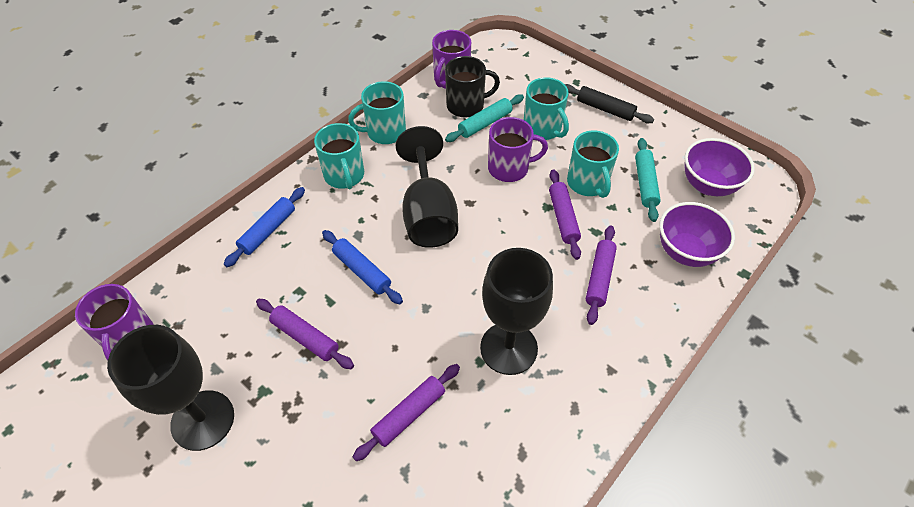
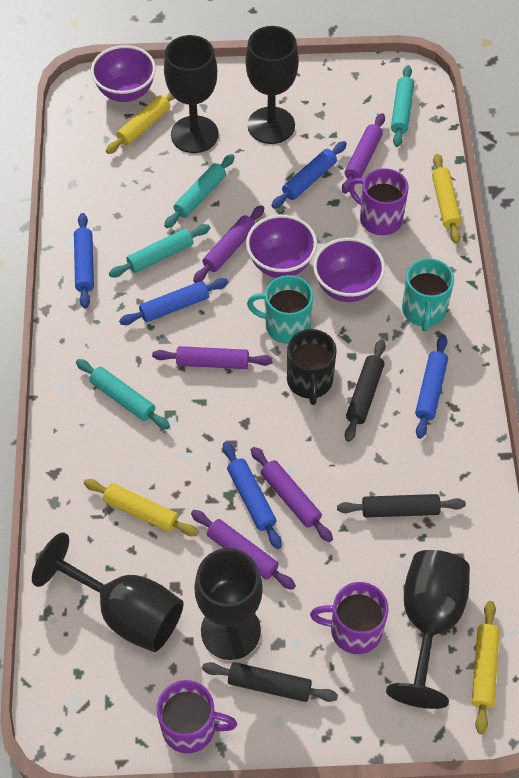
black goblet: [107,325,234,451] [396,126,458,248] [480,248,553,375] = 3 -> [32,532,184,652] [164,35,219,153] [194,548,263,660] [245,26,299,144] [386,550,470,709] = 5
black rolling pin: [565,84,654,123] = 1 -> [202,662,338,702] [337,494,466,518] [345,339,386,442] = 3
blue rolling pin: [224,187,305,267] [322,230,403,305] = 2 -> [74,213,94,308] [119,278,228,325] [223,442,282,549] [271,141,347,208] [415,335,448,439] = 5
purple bowl: [659,202,735,267] [684,138,755,196] = 2 -> [91,45,156,102] [246,215,317,278] [313,238,385,302] = 3
purple rolling pin: [256,299,354,369] [353,364,460,461] [549,169,581,260] [586,225,617,325] = 4 -> [152,346,273,369] [191,510,296,590] [193,205,264,283] [251,447,333,542] [342,113,385,194] = 5
turquoise mug: [314,123,364,190] [348,81,406,144] [524,77,569,140] [567,130,619,198] = 4 -> [247,275,313,344] [402,258,454,332] = 2
turquoise rolling pin: [445,94,524,142] [635,138,661,222] = 2 -> [76,359,170,429] [109,224,210,277] [164,154,235,228] [391,65,414,147] = 4
yellow rolling pin: none = 0 -> [84,479,198,536] [106,92,175,154] [432,154,461,244] [472,601,500,734] = 4

